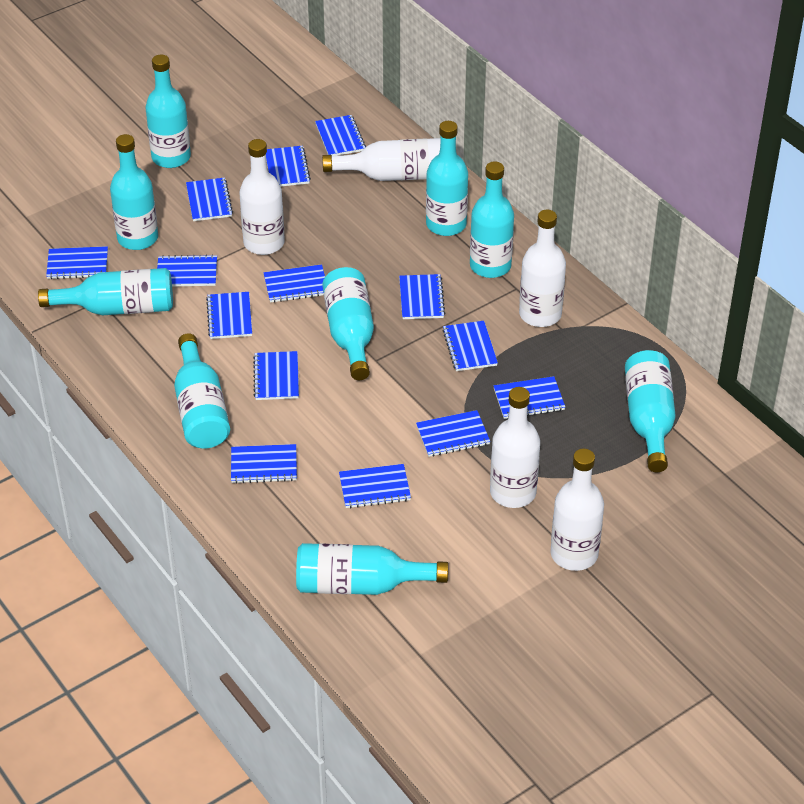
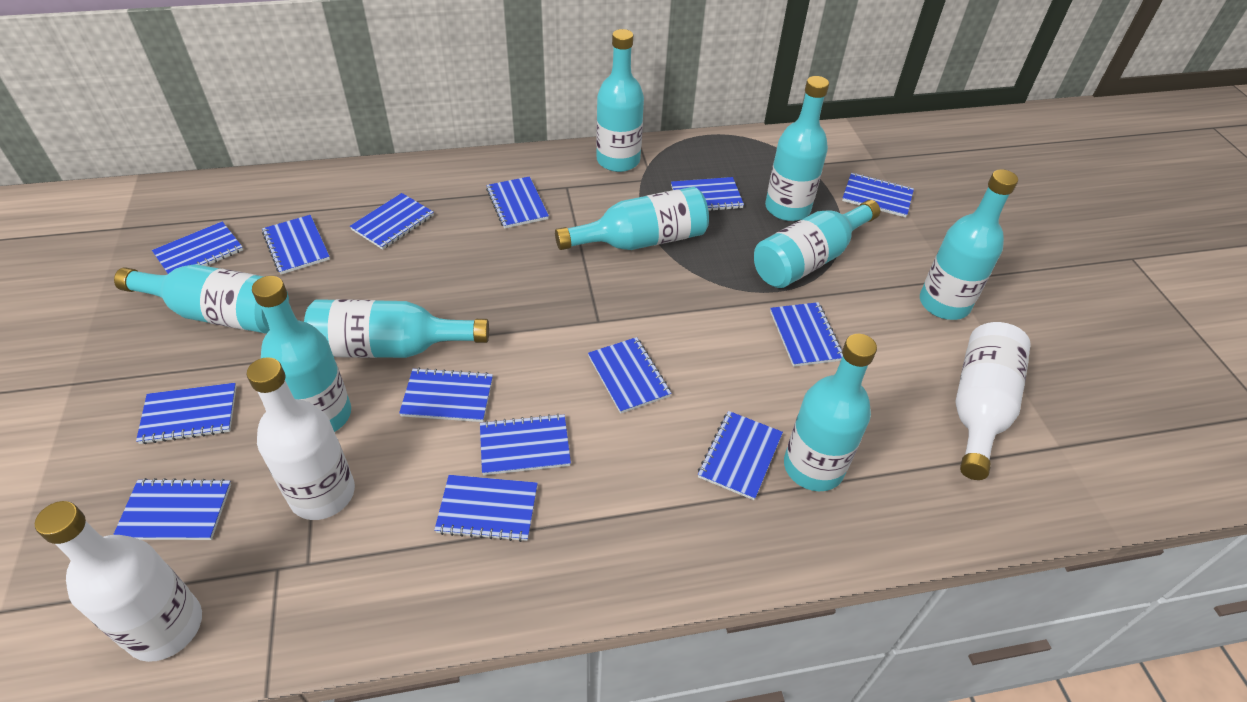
white bottle: [239,139,285,255] [322,138,441,181] [490,387,540,508] [519,210,566,327] [550,449,604,571] = 5 -> [35,501,202,662] [246,357,355,520] [955,322,1031,480] = 3

